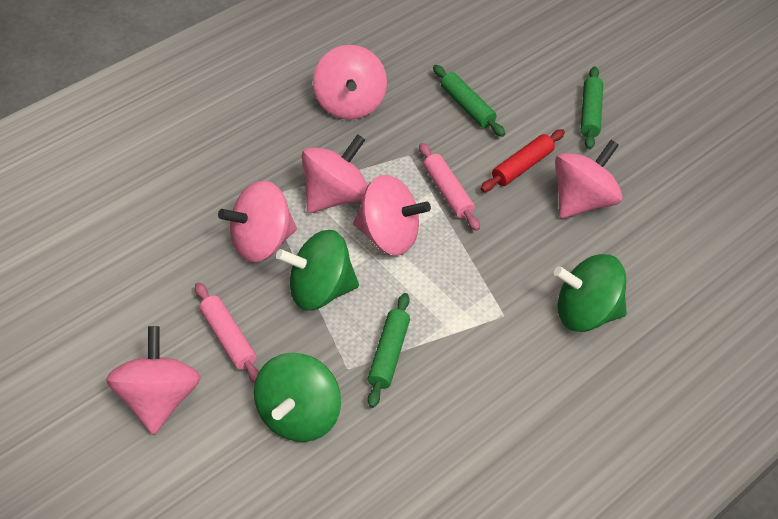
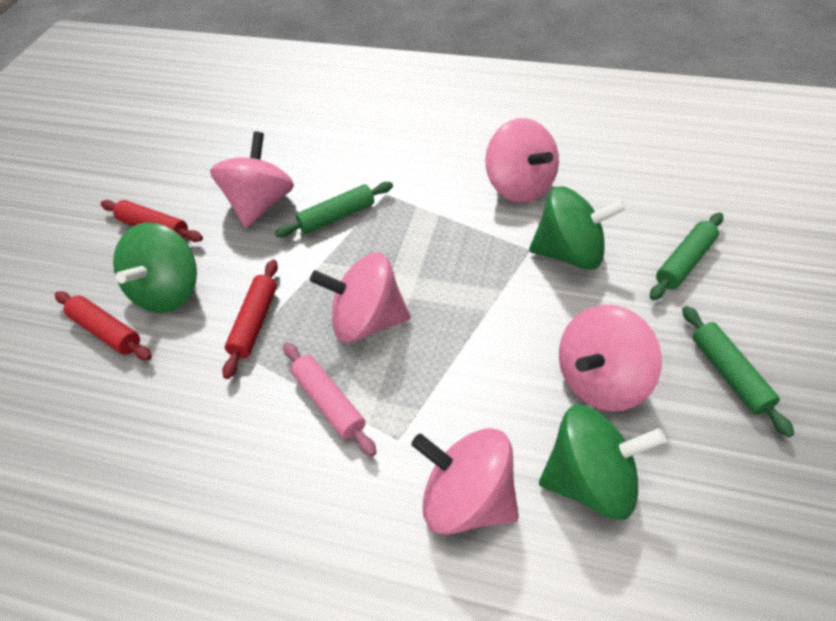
pink rolling pin: [195,282,259,383] [419,143,480,231] = 2 -> [283,342,377,456] = 1
pink spinning top: [106,326,200,435] [218,181,297,262] [302,134,367,213] [313,45,387,120] [353,175,431,256] [555,140,623,219] = 6 -> [210,131,294,228] [310,252,411,343] [411,428,519,535] [485,118,559,203] [559,304,662,412] = 5
red rolling pin: [481,129,565,192] = 1 -> [55,291,152,360] [101,200,203,242] [222,260,278,379] = 3

